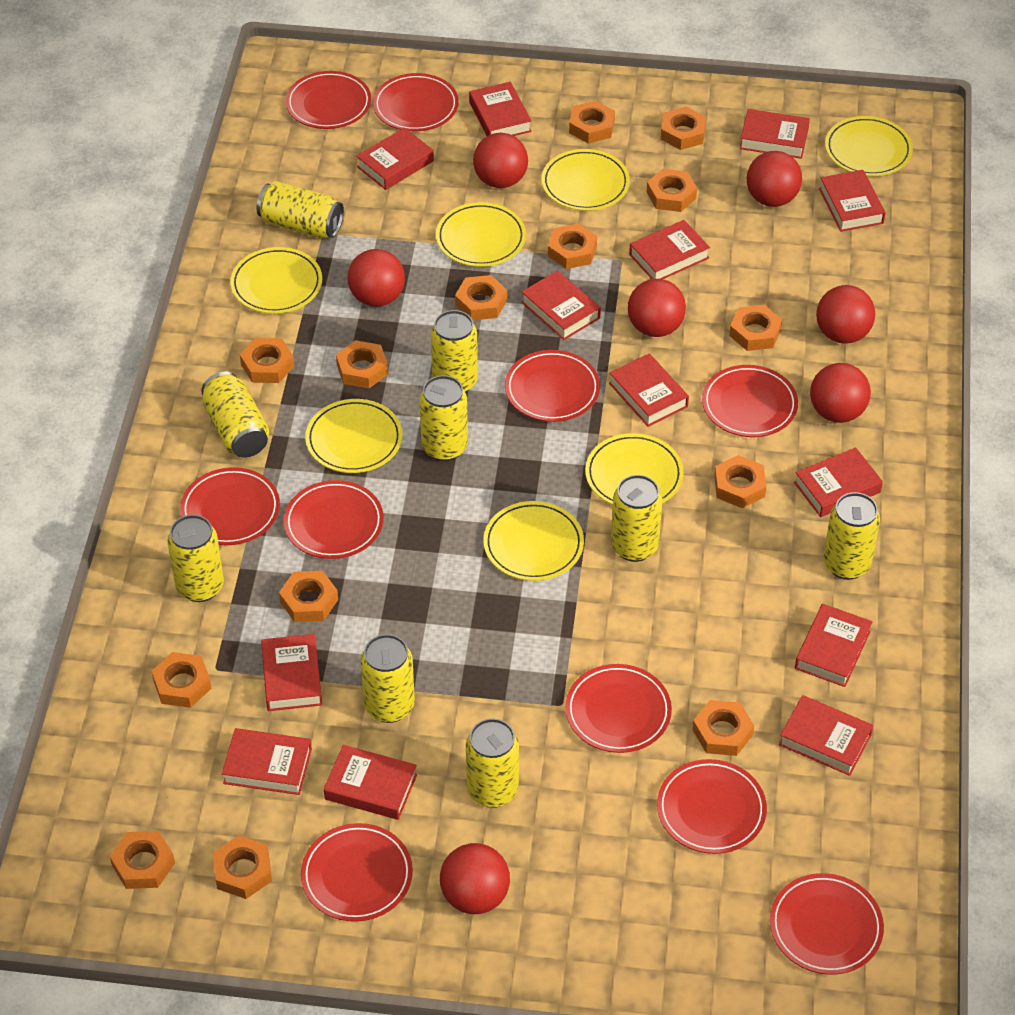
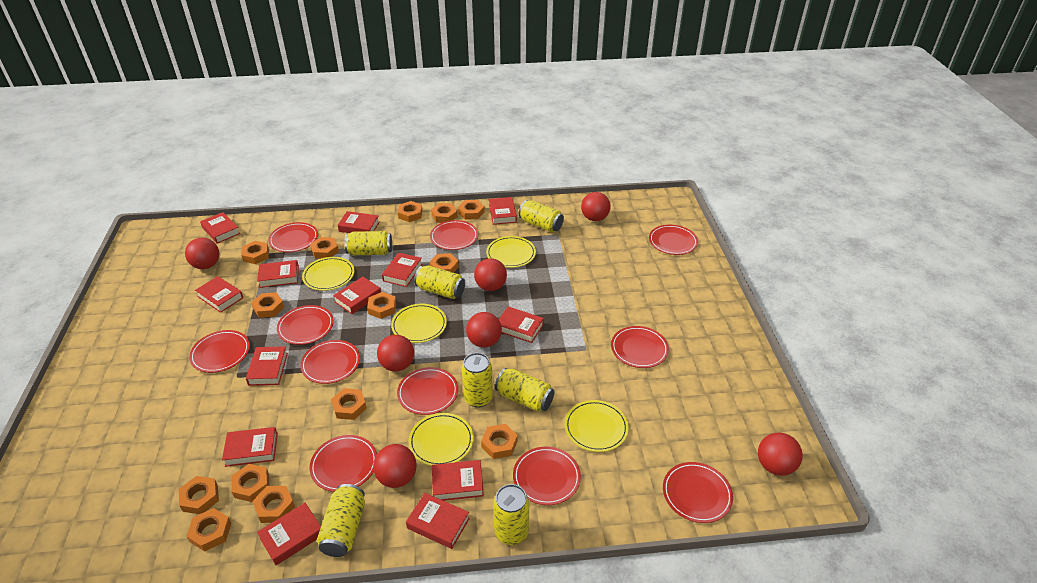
red plate: [180,467,280,545] [284,480,384,559] [286,71,371,129] [301,823,413,922] [373,73,459,131] [505,350,600,422] [565,664,672,753] [657,759,767,854] [702,365,798,437] [770,873,884,975] = 10 -> [189,330,250,373] [268,222,318,252] [277,305,334,345] [300,340,360,384] [309,435,377,492] [397,367,458,415] [430,220,478,250] [513,447,581,505] [611,326,669,368] [649,225,698,255] [663,462,733,523] = 11
yellow can: [167,515,224,602] [201,372,269,458] [257,181,344,238] [361,634,415,723] [419,375,468,461] [431,310,478,393] [466,718,519,808] [611,475,662,562] [823,492,880,580] = 9 -> [317,484,365,557] [345,231,392,255] [414,266,465,299] [461,353,493,408] [493,484,529,545] [495,368,554,412] [519,200,564,232] = 7
yellow plate: [230,247,322,314] [305,399,403,473] [436,202,526,267] [483,501,584,581] [541,149,630,211] [585,433,684,505] [825,116,913,176] = 7 -> [302,257,354,291] [391,304,447,343] [408,413,474,466] [486,236,536,268] [565,400,629,452] = 5

